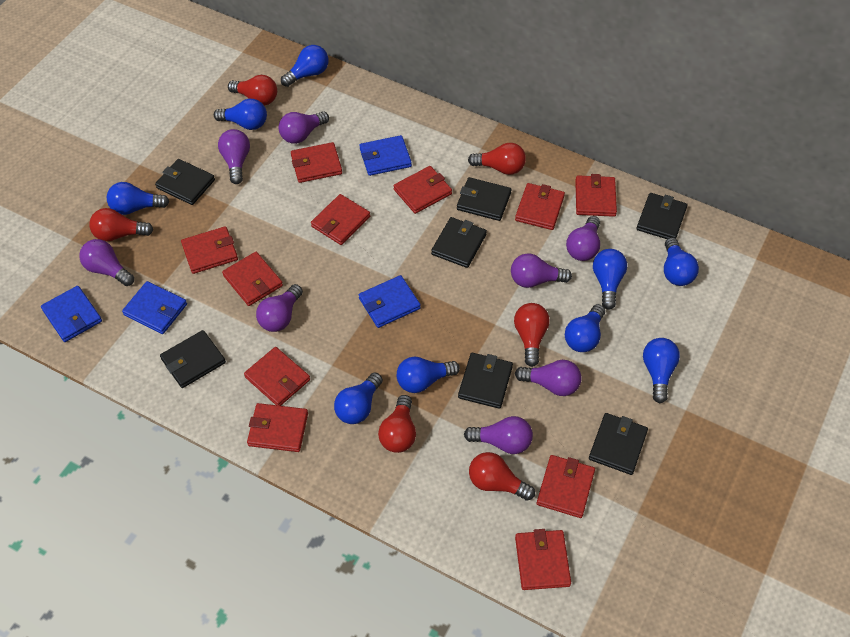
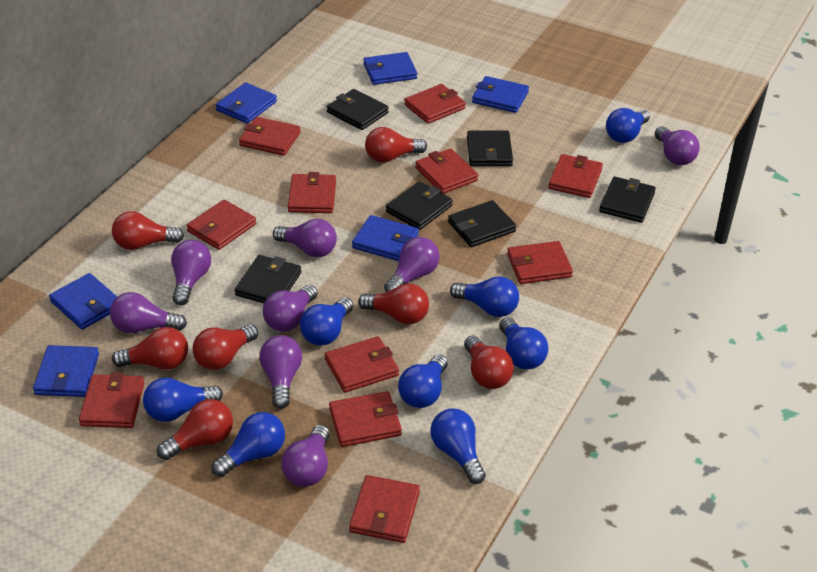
black wallet: [155,159,215,205] [160,330,226,388] [431,217,487,268] [457,177,511,221] [458,353,513,409] [589,413,648,475] [637,193,688,239] = 7 -> [235,255,301,303] [327,89,389,130] [386,182,453,230] [448,200,516,247] [467,131,513,166] [599,177,656,223] = 6
blue light bulb: [107,182,169,215] [214,99,267,130] [281,45,329,87] [334,372,383,424] [397,357,460,393] [565,304,605,352] [593,249,627,310] [643,338,680,403] [664,237,699,286] = 9 -> [143,377,223,422] [212,412,285,477] [300,297,353,346] [398,354,448,408] [430,408,486,484] [450,276,519,317] [499,317,549,370] [606,108,650,143] = 8
blue wallet: [41,286,102,342] [122,281,187,334] [359,135,412,176] [359,275,421,328] = 4 -> [33,345,99,397] [49,273,117,330] [216,82,277,124] [352,215,419,261] [363,52,417,85] [472,76,529,113] = 6
red light bulb: [89,208,153,242] [228,75,277,106] [378,395,416,453] [468,143,526,175] [469,452,535,501] [514,303,550,367] = 6 -> [112,211,184,250] [112,327,188,369] [157,399,233,460] [193,324,258,370] [358,283,429,324] [365,127,427,163] [464,336,514,389] = 7

